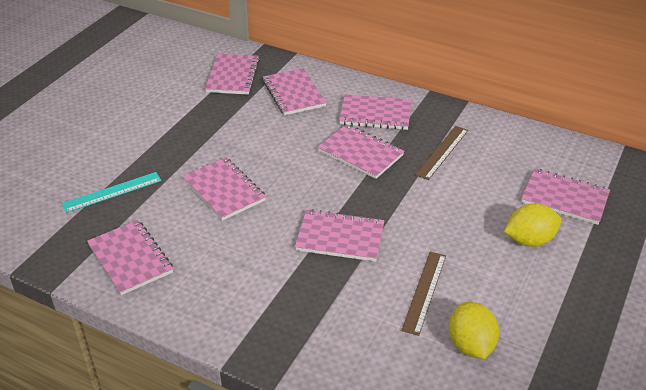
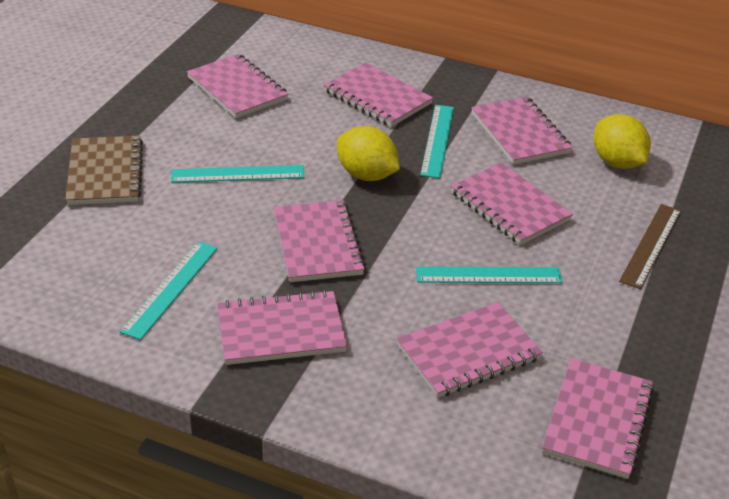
brown notebook: none = 0 -> [65,136,143,205] = 1
brown ruler: [401,252,446,336] [415,126,468,180] = 2 -> [619,204,681,289] = 1
turquoise ruler: [61,172,161,213] = 1 -> [120,241,218,340] [171,165,304,183] [416,266,562,283] [420,105,454,178] = 4

